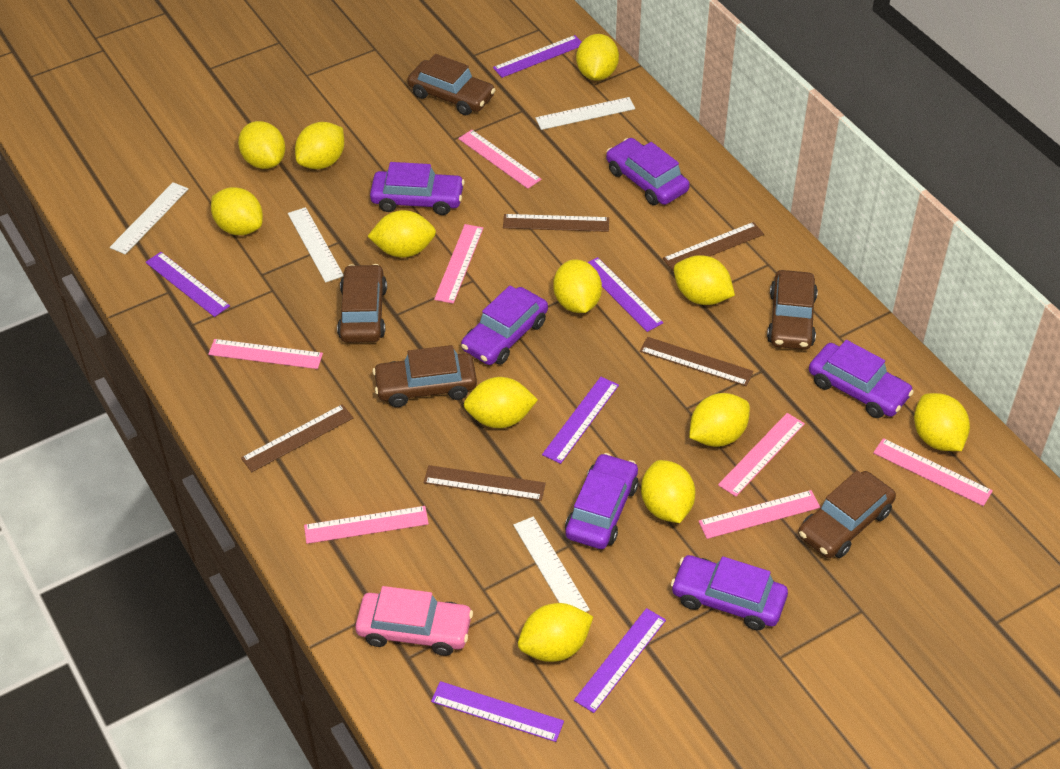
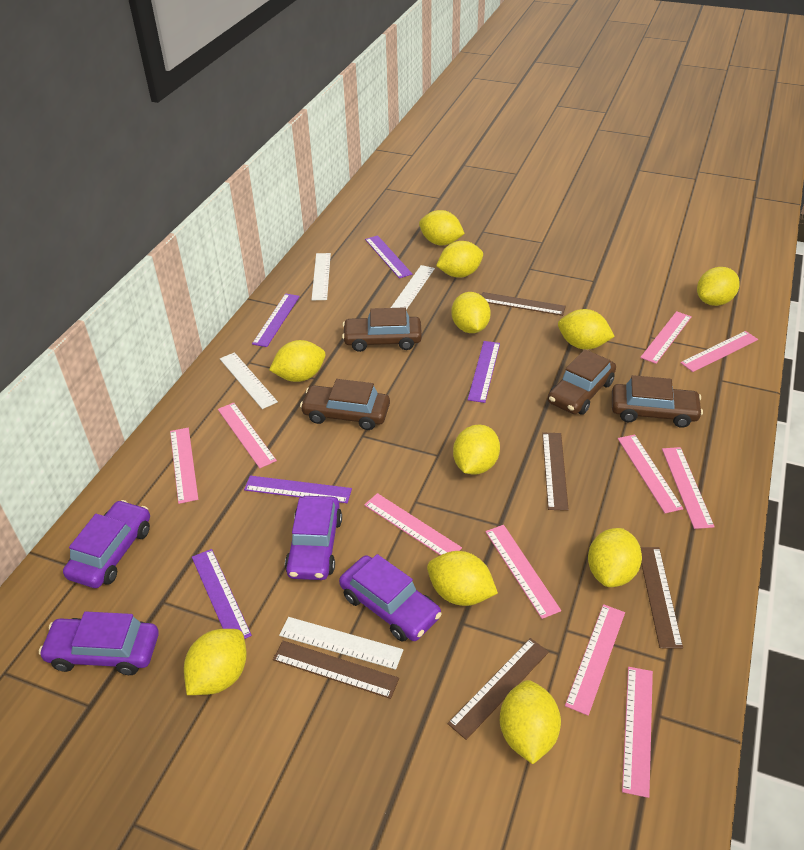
brown car: [337,264,387,343] [373,345,477,407] [407,54,495,115] [767,270,818,350] [798,470,896,558] = 5 -> [300,379,390,430] [342,307,422,352] [548,349,616,415] [612,375,703,428] = 4
pink car: [355,586,473,656] = 1 -> none = 0
pink ruler: [208,339,323,369] [304,506,429,544] [434,224,483,304] [458,130,542,189] [699,490,820,539] [718,413,805,497] [873,438,993,506] = 7 -> [170,428,198,504] [218,403,277,468] [364,493,462,555] [485,525,561,619] [565,604,625,716] [618,434,683,513] [622,667,653,798] [640,311,692,364] [662,447,715,529] [680,331,758,372] = 10
purple car: [370,162,465,215] [461,286,548,365] [565,453,638,549] [606,138,690,205] [671,555,788,630] [809,340,914,418] = 6 -> [39,611,159,675] [63,500,150,588] [285,496,342,580] [339,554,442,642] = 4
purple ruler: [145,252,230,317] [431,681,564,742] [493,35,582,78] [542,377,619,464] [574,608,666,713] [587,257,663,332] = 6 -> [192,549,252,639] [244,476,352,503] [252,293,300,347] [365,235,412,278] [468,341,500,403] = 5
yellow lemon: [211,187,263,235] [238,121,285,169] [295,122,344,169] [367,210,436,258] [464,377,538,428] [518,603,593,662] [553,259,602,313] [576,34,619,81] [641,460,695,523] [674,255,735,305] [689,393,750,447] [914,393,970,451] = 12 -> [184,629,247,695] [269,340,325,382] [419,210,465,245] [427,551,498,606] [436,241,483,278] [452,292,491,333] [453,425,500,475] [500,680,561,764] [558,309,615,349] [588,528,642,587] [697,267,740,306] = 11

